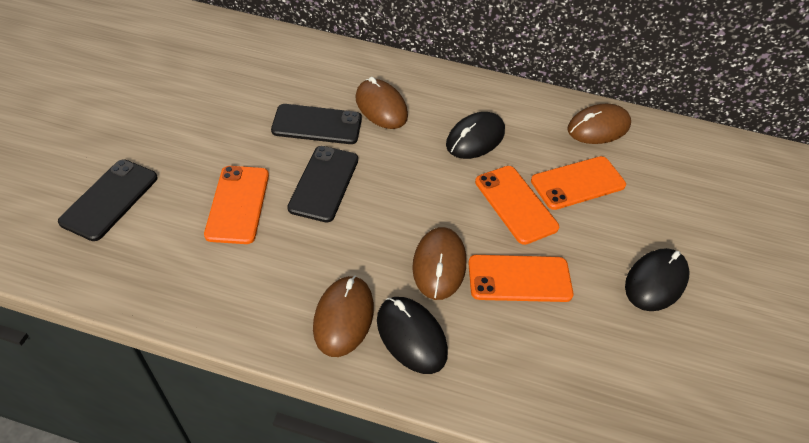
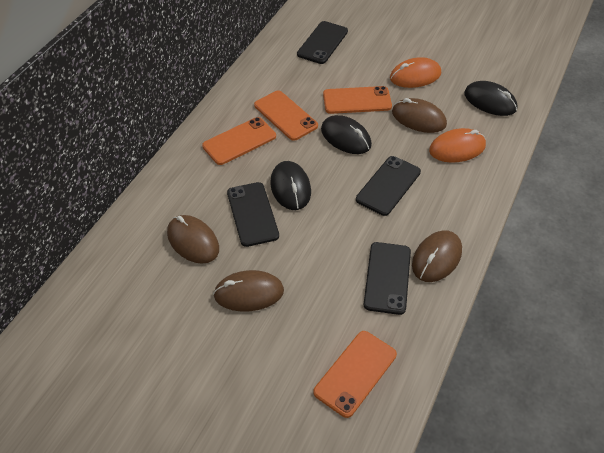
black phone: [58,159,158,241] [271,104,362,144] [287,146,358,223] = 3 -> [227,182,279,247] [297,21,348,64] [356,156,421,216] [363,242,411,315] = 4
orange mouse: none = 0 -> [390,57,441,88] [429,128,486,163] = 2

